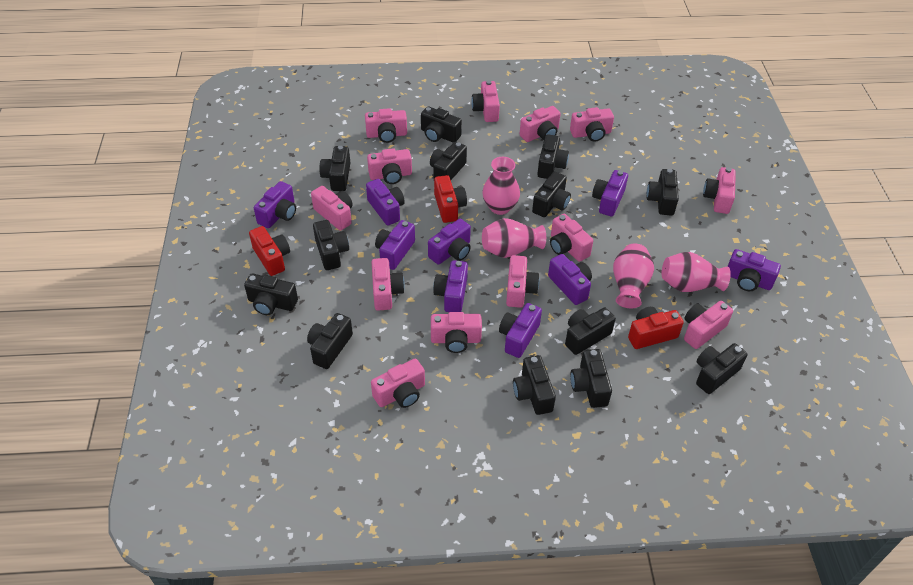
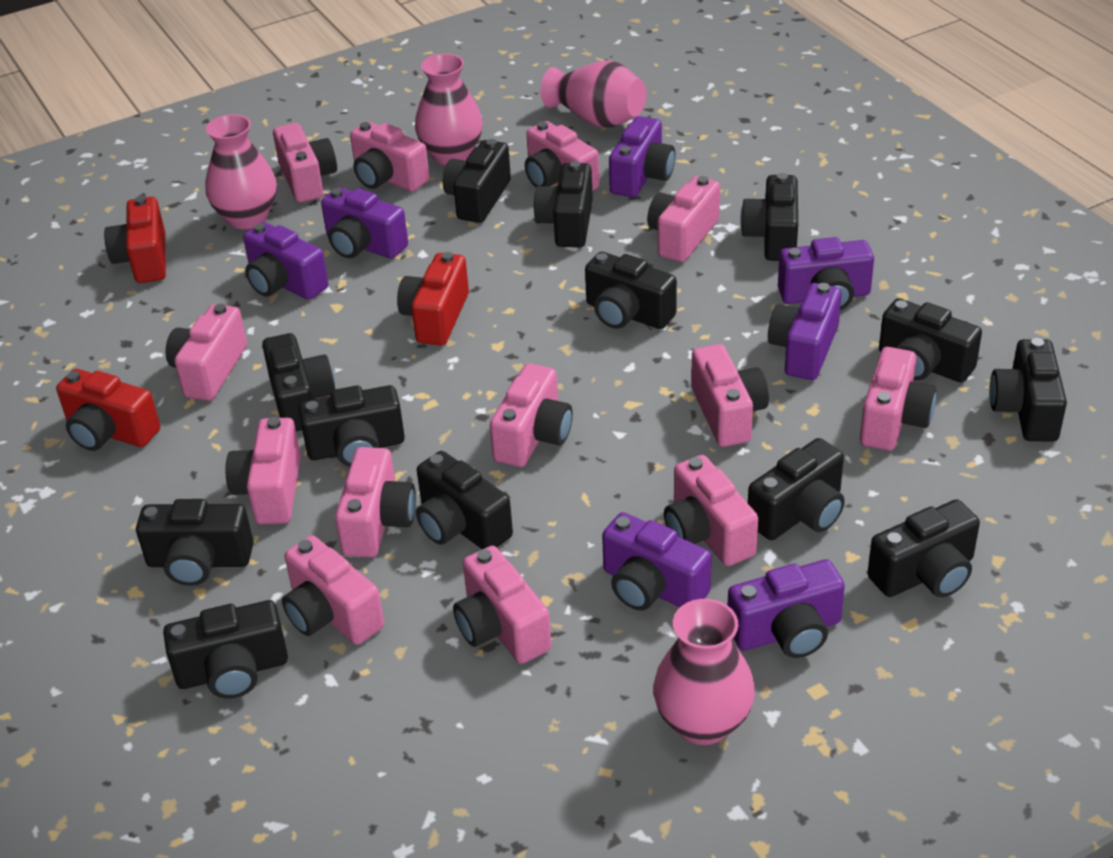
purple camera: [254,181,296,228] [366,179,405,226] [375,220,415,270] [428,219,471,264] [433,260,468,312] [499,303,542,358] [548,254,592,305] [592,170,628,217] [728,249,781,291] = 9 -> [243,222,329,300] [321,187,408,259] [602,512,712,611] [609,116,675,197] [728,559,845,658] [768,283,841,380] [778,237,874,310] = 7

